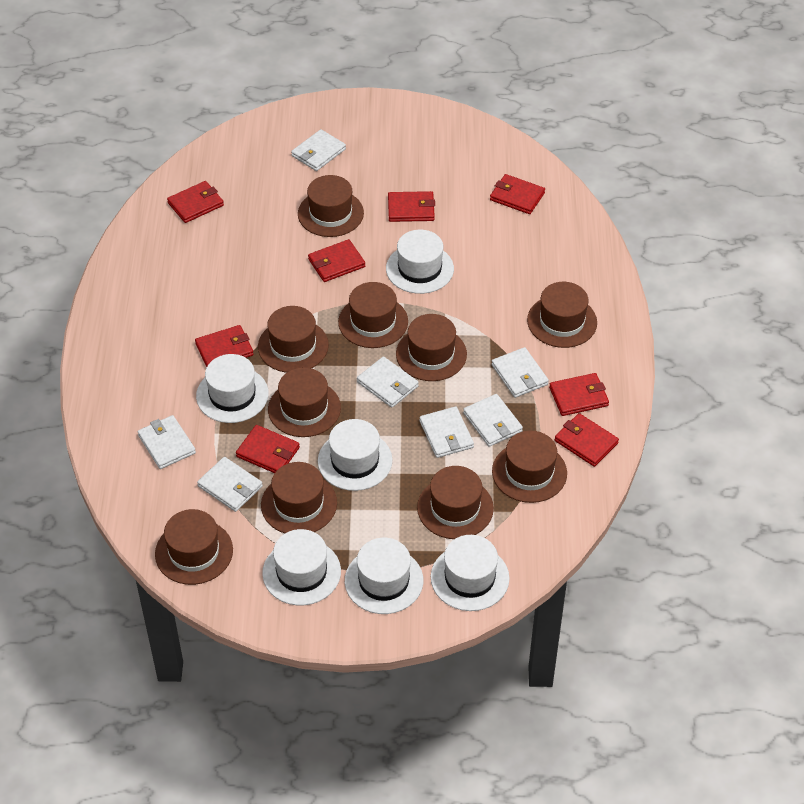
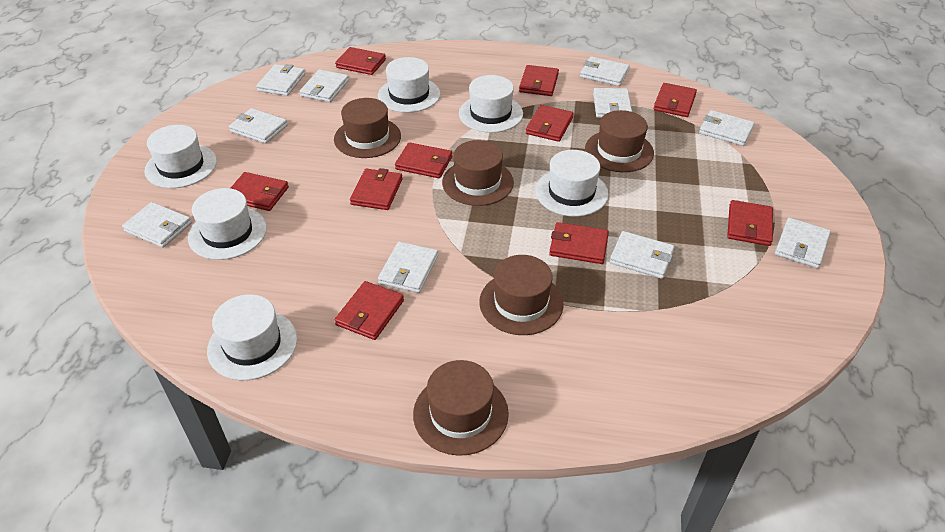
brown hat: [155,509,233,585] [258,306,329,373] [261,462,337,533] [268,368,341,437] [298,175,364,237] [338,282,408,348] [396,314,467,381] [417,466,494,539] [492,430,567,503] [527,282,597,348] = 10 -> [334,98,401,158] [413,360,509,456] [442,140,514,206] [479,255,564,335] [585,110,654,172] = 5
red wallet: [167,181,224,223] [195,325,254,367] [236,425,300,473] [308,239,365,282] [388,191,435,222] [490,174,545,214] [549,373,609,416] [555,413,619,467] = 8 -> [230,172,289,211] [335,47,386,75] [335,281,404,340] [350,168,402,210] [395,142,452,178] [519,65,559,96] [526,105,574,142] [549,222,609,264] [653,83,697,117] [727,200,773,246] = 10
white wallet: [137,415,196,469] [197,457,263,512] [291,129,346,171] [357,356,419,408] [419,406,474,458] [463,394,523,447] [491,347,549,398] = 7 -> [122,202,192,248] [229,108,288,144] [256,64,305,96] [300,69,349,102] [378,241,438,293] [580,56,630,86] [593,88,632,118] [610,231,675,279] [699,110,755,146] [775,218,831,269] = 10

